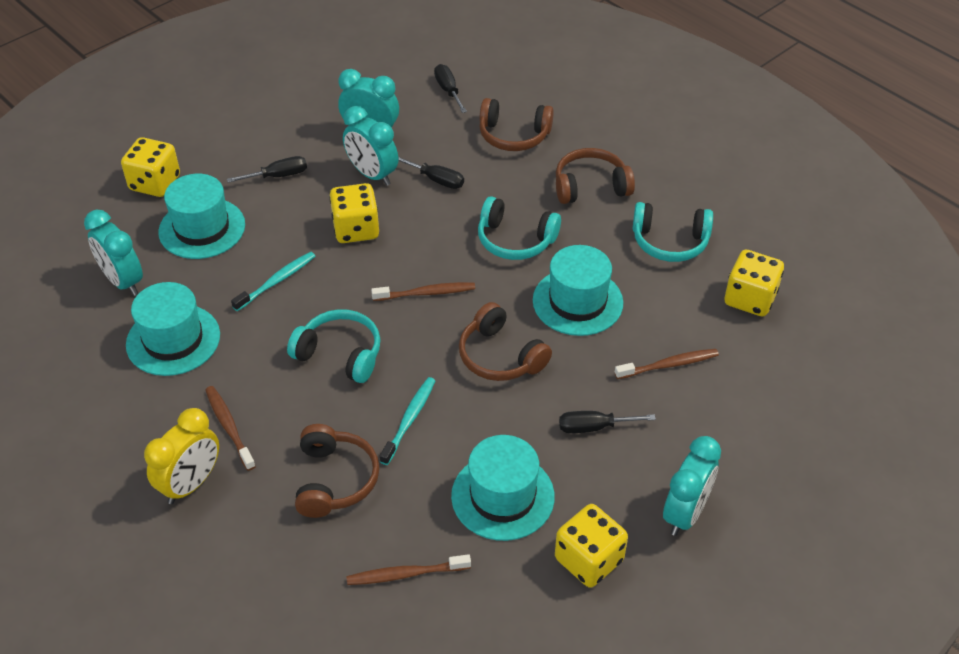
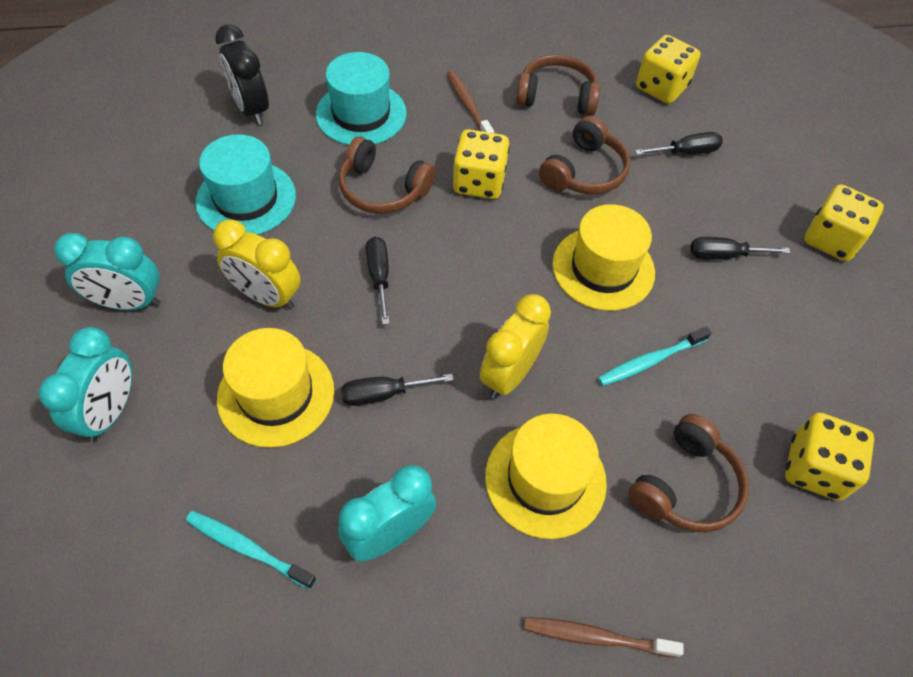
black clock: none = 0 -> [215,24,269,125] = 1
brown toothbrush: [205,386,256,471] [346,554,471,585] [371,282,475,301] [615,349,719,379] = 4 -> [447,71,494,133] [524,617,683,658] = 2
turquoise clock: [84,210,143,296] [338,69,399,128] [343,106,398,186] [663,436,721,536] = 4 -> [39,327,132,442] [54,233,160,310] [338,465,437,562] = 3
turquoise hat: [126,282,220,376] [158,174,245,259] [451,435,555,541] [533,245,623,336] = 4 -> [195,134,296,235] [316,52,407,145] = 2
turquoise headphones: [287,309,381,383] [478,196,561,260] [632,202,713,262] = 3 -> none = 0
yellow clock: [144,408,219,504] = 1 -> [213,219,301,310] [480,294,551,399] = 2
yellow hat: none = 0 -> [217,328,334,448] [485,414,607,539] [552,204,655,311] = 3

